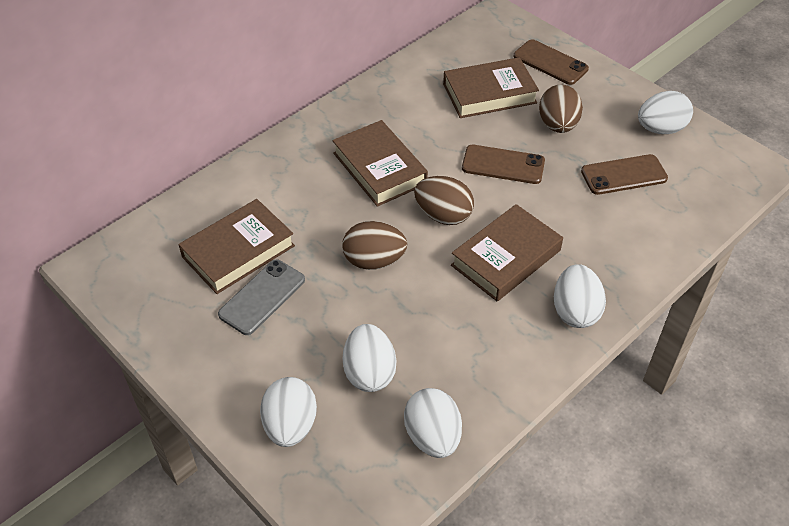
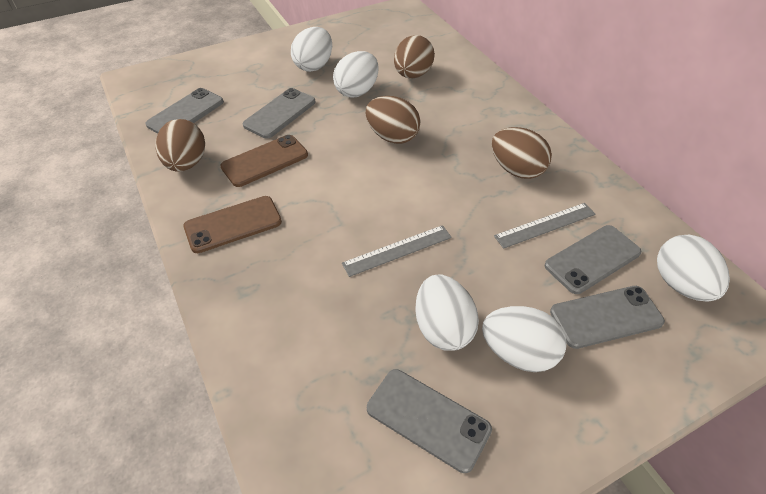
brown book: [178,199,295,294] [332,120,428,207] [443,57,539,118] [451,204,563,301] = 4 -> none = 0
brown egg: [343,221,407,270] [414,176,474,225] [539,84,583,133] = 3 -> [156,119,205,172] [366,96,420,144] [394,35,435,79] [492,127,552,179] = 4
brown phone: [462,145,545,184] [514,39,589,85] [581,154,668,195] = 3 -> [183,196,282,253] [220,135,308,187] = 2
grey phone: [218,260,305,335] = 1 -> [146,88,224,134] [243,88,316,139] [367,369,492,473] [545,225,641,294] [550,286,665,349] = 5
grey ruler: none = 0 -> [342,225,452,277] [494,203,596,249] = 2

